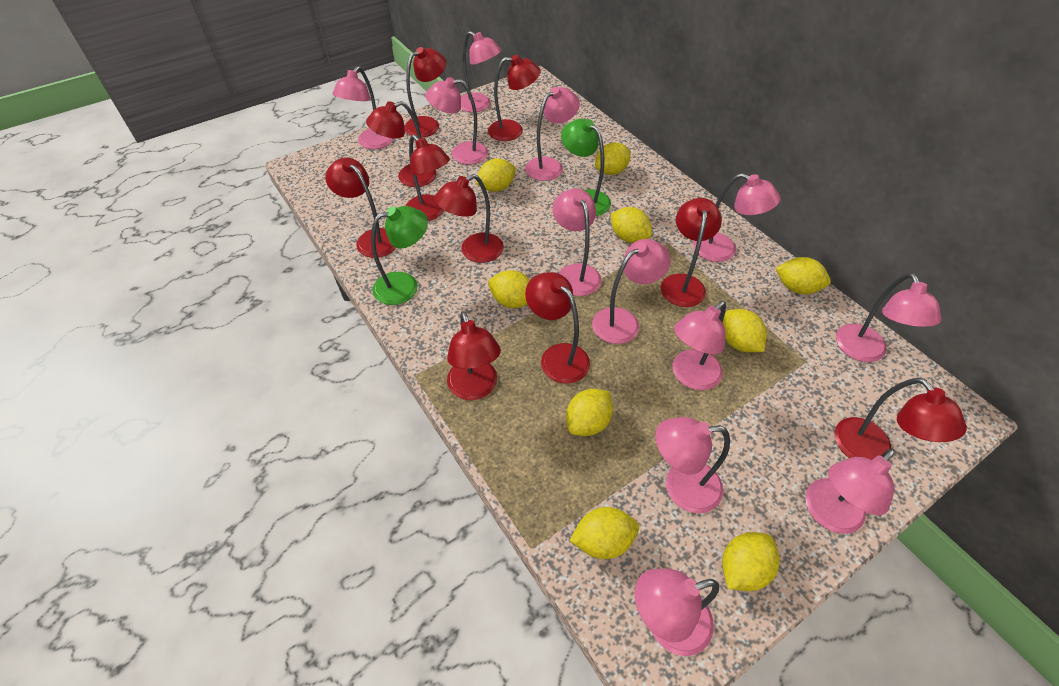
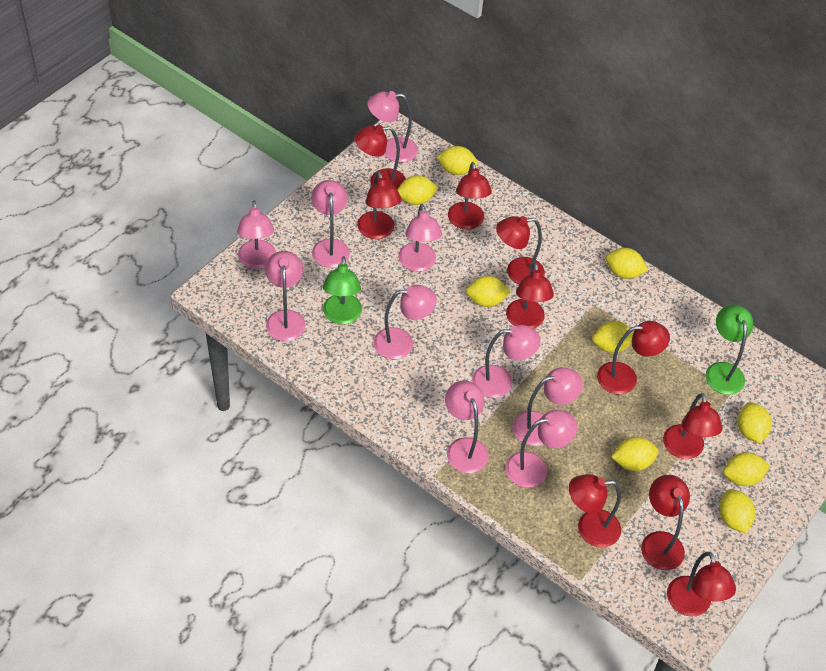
pink lamp: [332,66,394,149] [425,77,488,165] [461,31,501,112] [525,87,580,181] [553,188,601,296] [592,239,671,344] [635,569,719,656] [655,417,730,513] [673,301,726,390] [693,173,781,262] [806,448,895,534] [836,273,942,362] = 12 -> [237,201,276,269] [265,251,306,341] [311,180,350,268] [367,91,418,163] [374,285,437,359] [399,204,442,271] [445,380,489,473] [472,325,540,398] [505,410,577,488] [513,367,583,446] = 10

